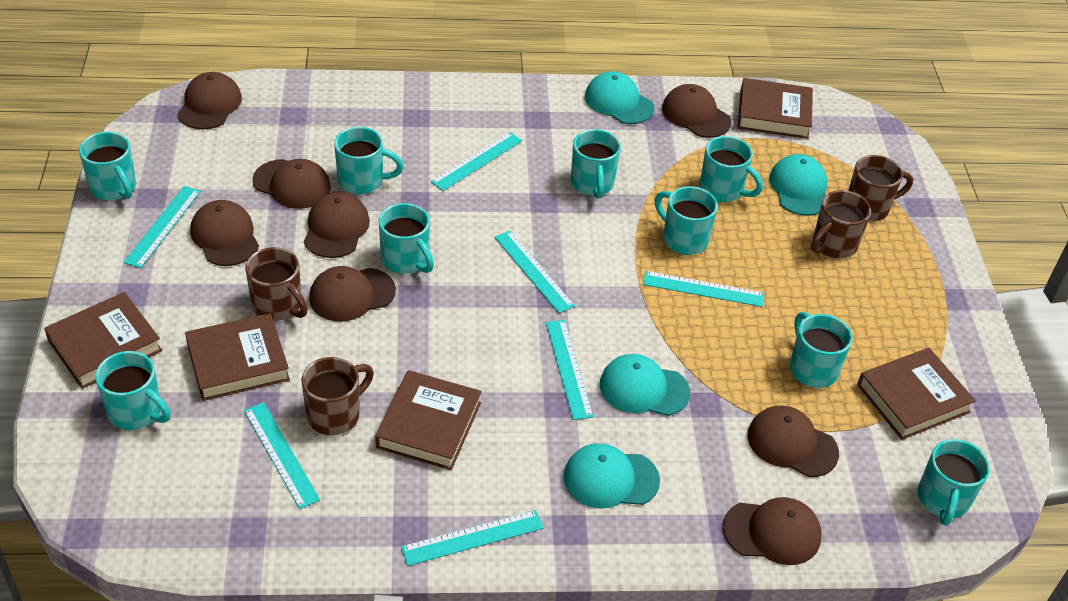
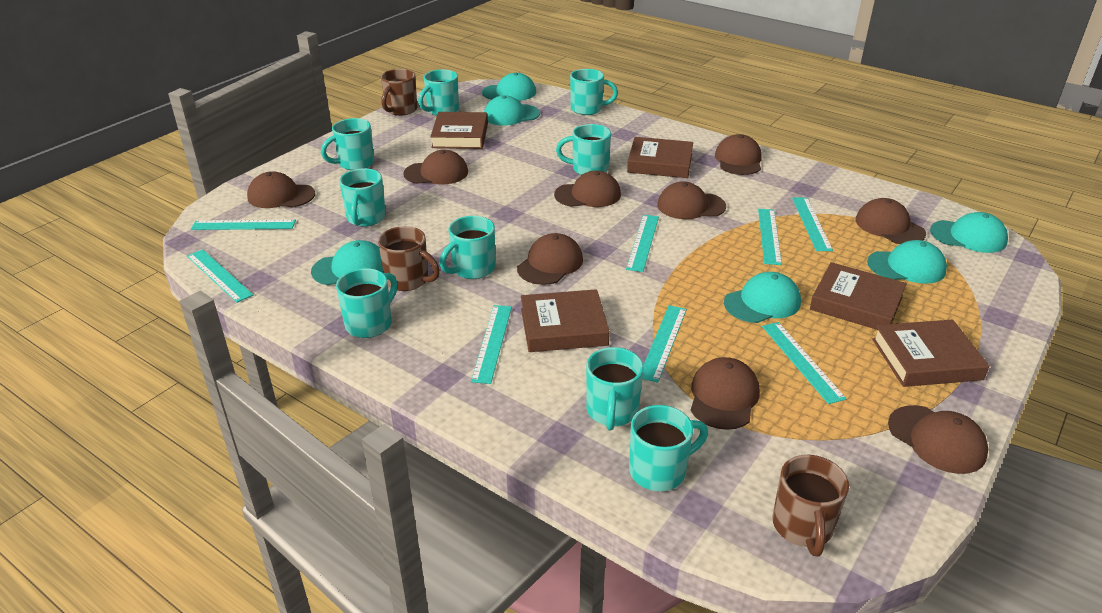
brown cap: [177,72,242,130] [190,200,259,266] [252,159,331,209] [304,192,370,258] [309,266,396,322] [662,84,731,138] [723,497,822,565] [747,406,839,477] = 8 -> [247,171,315,208] [403,150,468,184] [517,233,583,285] [554,170,621,207] [657,181,726,219] [691,357,760,430] [715,134,762,175] [855,198,926,244] [888,405,988,474] = 9
brown mug: [245,247,308,321] [301,357,374,435] [811,190,871,258] [848,155,913,221] = 4 -> [378,226,440,291] [381,69,417,116] [772,455,849,557] = 3
turquoise cap: [564,443,660,508] [585,71,654,124] [600,354,690,416] [769,154,827,216] = 4 -> [311,240,383,285] [482,73,536,101] [484,95,540,126] [724,272,801,323] [867,240,947,284] [930,212,1008,253] = 6
turquoise ruler: [123,186,201,268] [244,402,320,509] [401,510,544,566] [431,132,522,191] [494,231,575,313] [546,320,593,420] [643,271,764,307] = 7 -> [187,249,253,303] [191,220,296,230] [471,305,512,384] [626,215,659,272] [643,305,687,383] [758,209,782,265] [762,322,847,404] [792,198,833,251] = 8

